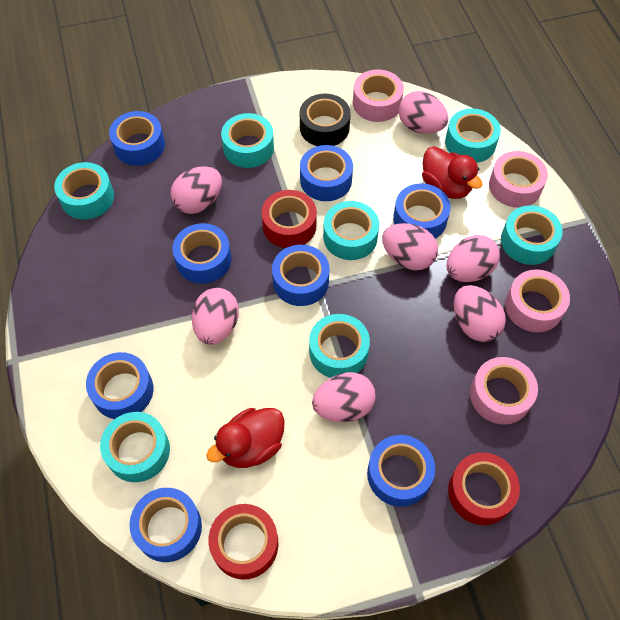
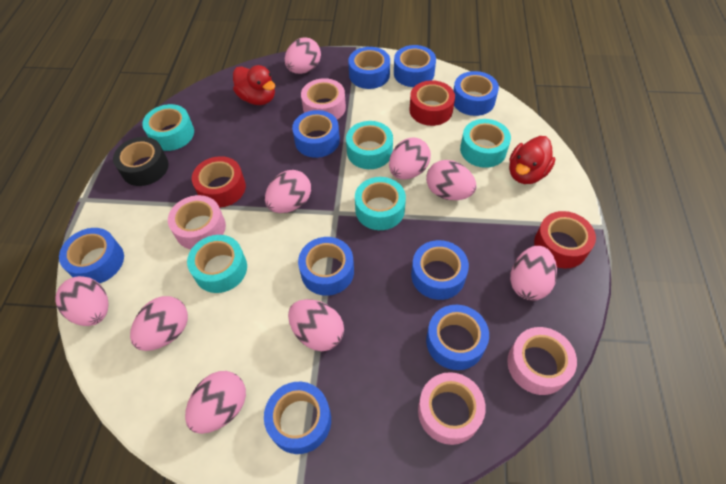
blue tape: [86,352,154,419] [109,111,165,166] [129,488,202,562] [172,223,231,284] [272,245,329,306] [300,145,353,201] [367,435,435,507] [393,183,451,239] = 8 -> [59,228,124,283] [264,382,331,454] [292,110,340,158] [298,237,354,296] [348,47,390,89] [394,45,436,87] [411,240,469,300] [426,305,489,370] [453,71,499,116] = 9
pink egg: [170,166,222,214] [192,288,239,345] [312,372,376,422] [382,223,438,270] [398,91,448,134] [446,235,500,282] [454,285,506,342] = 7 -> [55,276,109,326] [130,296,188,351] [185,371,246,434] [265,170,311,213] [285,37,321,74] [288,299,344,351] [389,138,431,180] [426,160,476,200] [510,246,557,300] = 9
turquoise tape: [54,162,114,220] [100,412,170,482] [221,113,274,168] [309,314,370,378] [323,201,379,260] [445,108,501,163] [501,205,563,265] = 7 -> [142,104,194,151] [187,235,247,293] [346,121,393,169] [355,177,406,230] [460,119,511,168] = 5

